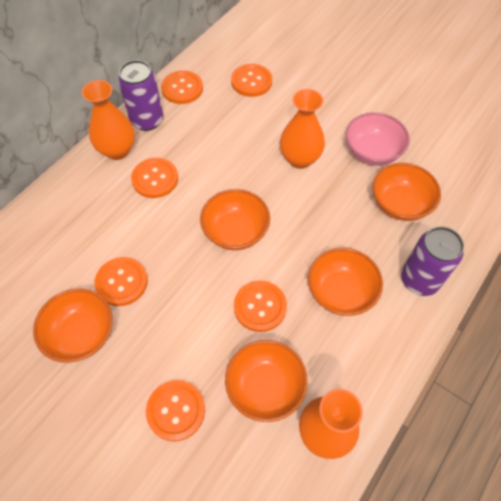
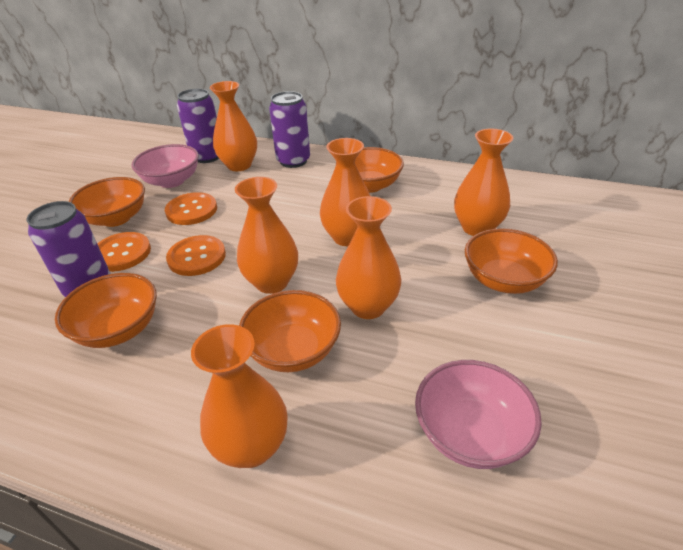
orange button: [95,257,148,306] [131,158,178,198] [146,380,205,442] [161,70,203,104] [231,64,272,97] [234,280,287,332] = 6 -> [97,232,151,272] [165,192,217,225] [166,235,226,276] = 3
orange vase: [82,80,135,160] [280,89,325,169] [299,389,363,459] = 3 -> [191,324,288,468] [210,81,257,171] [235,177,298,294] [320,138,370,246] [336,196,401,319] [454,129,513,236] = 6
pink bowl: [345,112,410,166] = 1 -> [132,144,199,188] [415,360,542,469] = 2
purple can: [118,60,163,131] [401,227,464,296] = 2 -> [27,201,111,297] [177,88,219,163] [269,91,310,168] = 3

